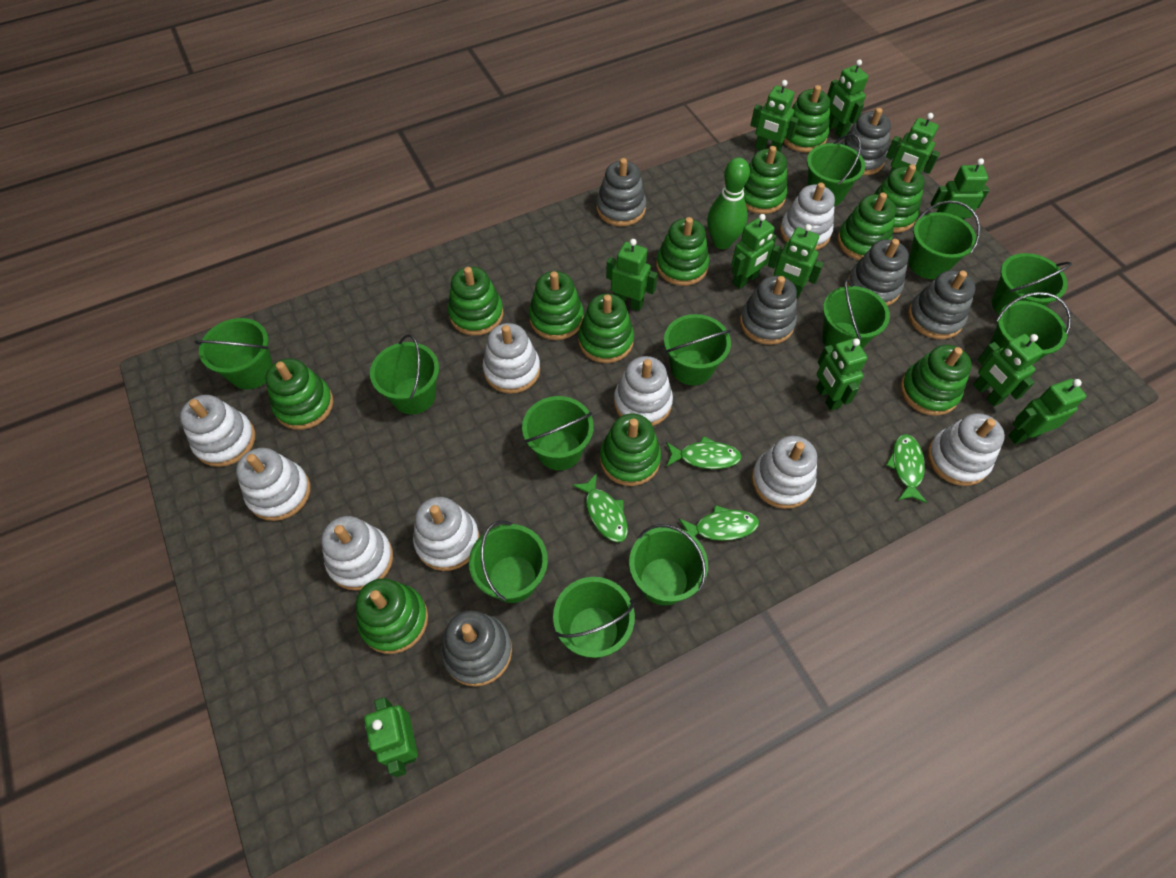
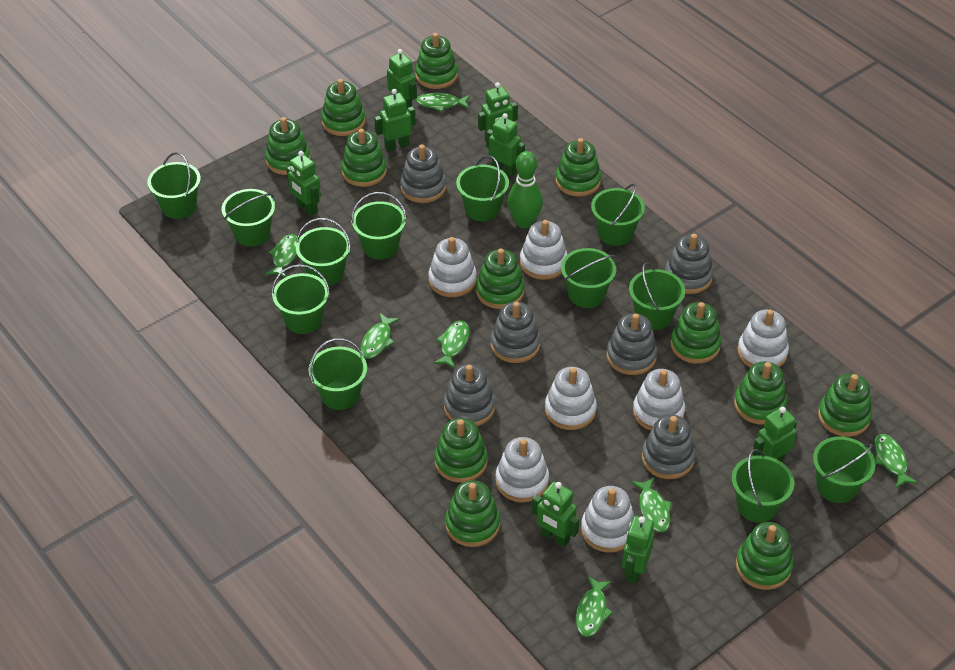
green fish: [572,473,628,543] [666,436,742,469] [679,505,759,541] [886,434,927,503] = 4 -> [266,234,297,277] [360,313,400,359] [416,93,470,112] [433,321,469,369] [576,576,613,637] [631,477,672,532] [874,434,918,488] = 7
green robot: [364,697,418,777] [606,239,657,311] [731,214,777,289] [750,80,799,152] [768,224,824,297] [816,338,868,411] [827,59,868,138] [886,113,940,174] [931,158,989,220] [973,334,1043,406] [1008,379,1086,444] = 11 -> [287,151,321,216] [374,89,416,152] [387,49,417,108] [478,82,518,141] [486,113,525,177] [532,482,579,547] [622,516,654,584] [752,407,797,462] = 8
white stacking toy: [180,395,255,467] [236,448,310,521] [321,516,393,591] [413,497,479,571] [483,323,540,394] [614,356,673,426] [752,436,817,509] [780,183,835,250] [927,413,1005,486] = 9 -> [428,237,477,297] [495,437,549,503] [520,220,567,280] [545,367,597,430] [581,486,634,553] [633,369,685,431] [737,310,789,368] = 7

